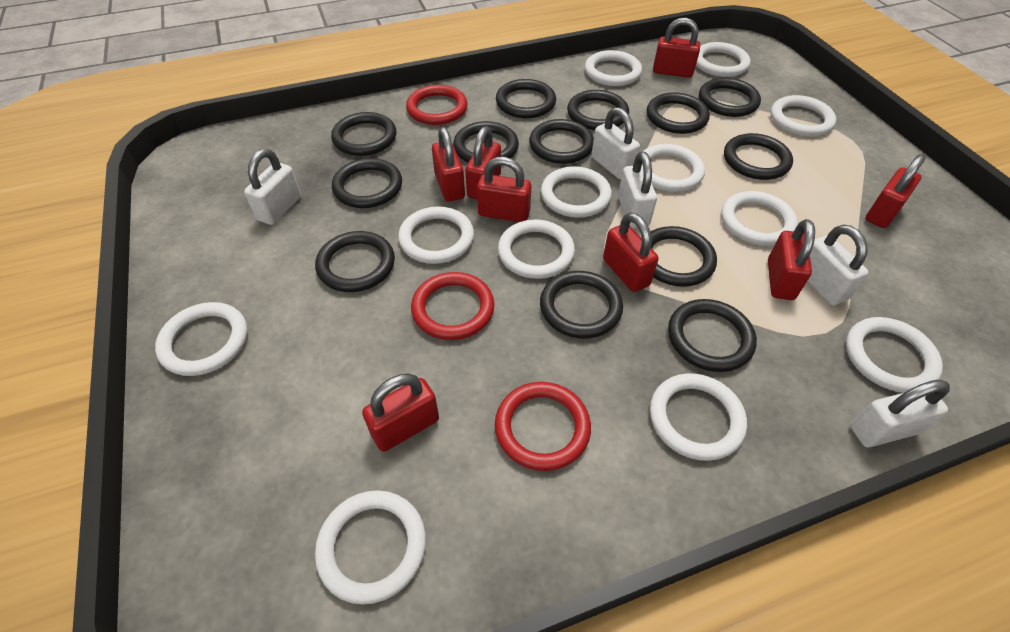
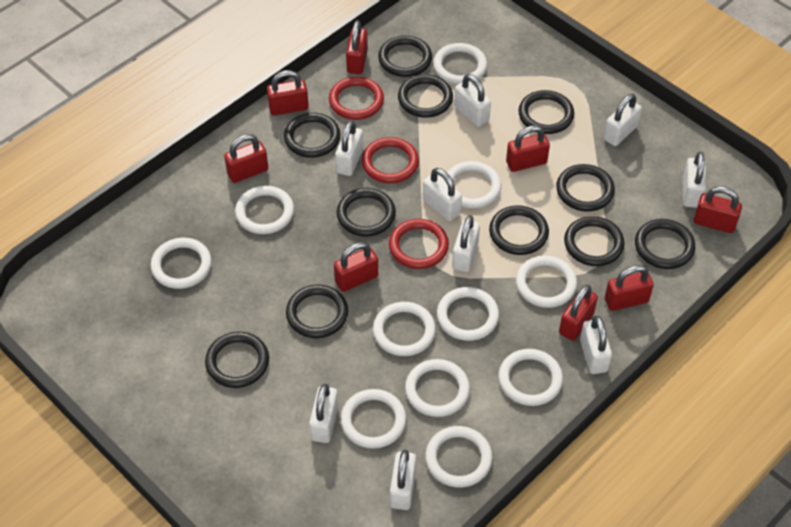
black ring: [315,231,395,292] [331,112,396,156] [332,158,402,208] [453,121,519,163] [496,79,556,119] [529,119,594,164] [540,271,623,339] [567,90,629,130] [647,92,710,134] [651,226,717,287] [668,299,757,372] [699,78,761,117] [724,133,793,180] = 13 -> [205,332,269,388] [284,113,340,158] [286,284,348,338] [337,188,396,237] [378,36,432,77] [398,75,453,118] [489,205,549,255] [519,90,574,134] [556,164,615,212] [564,216,624,266] [635,219,695,269] = 11
white padlock: [244,149,301,225] [591,107,640,179] [618,152,657,228] [807,224,869,305] [850,379,950,447] = 5 -> [309,384,338,443] [335,121,363,176] [390,450,416,510] [423,168,462,221] [452,215,480,272] [454,74,491,127] [580,316,612,374] [603,94,642,146] [683,152,706,208] = 9
white ring: [155,302,247,376] [315,490,426,605] [398,206,474,264] [498,219,575,279] [541,166,612,218] [585,50,642,86] [642,144,705,192] [650,373,747,461] [696,42,751,77] [721,191,798,246] [771,95,836,137] [846,317,943,393] = 12 -> [151,238,212,289] [235,186,294,234] [340,389,406,449] [373,302,436,356] [405,359,470,417] [425,426,492,488] [433,43,487,84] [437,287,499,341] [447,161,501,209] [498,349,563,406] [516,256,577,308] = 11

